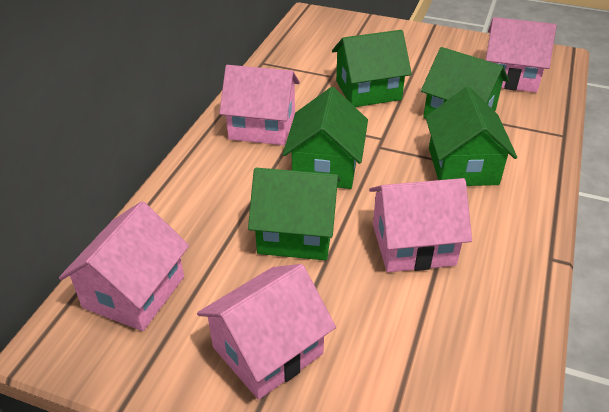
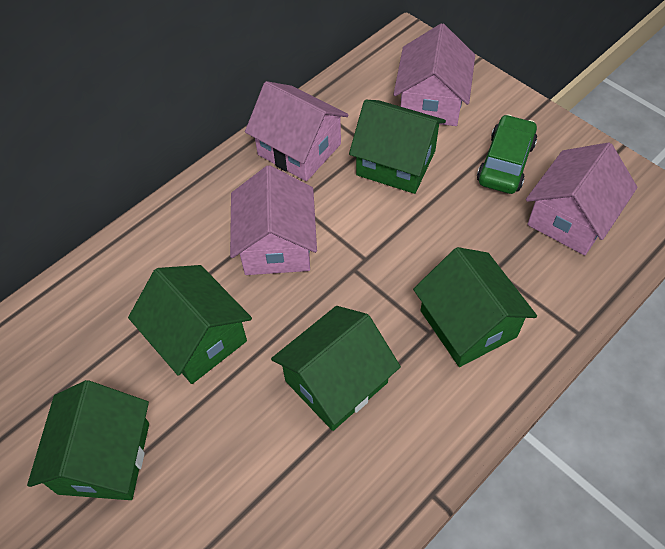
green car: none = 0 -> [477,114,537,194] = 1
pink house: [59,201,189,331] [197,264,336,400] [219,65,300,145] [369,178,472,272] [486,17,556,93] = 5 -> [230,165,317,275] [245,81,348,181] [393,23,475,126] [526,142,638,255] = 4

